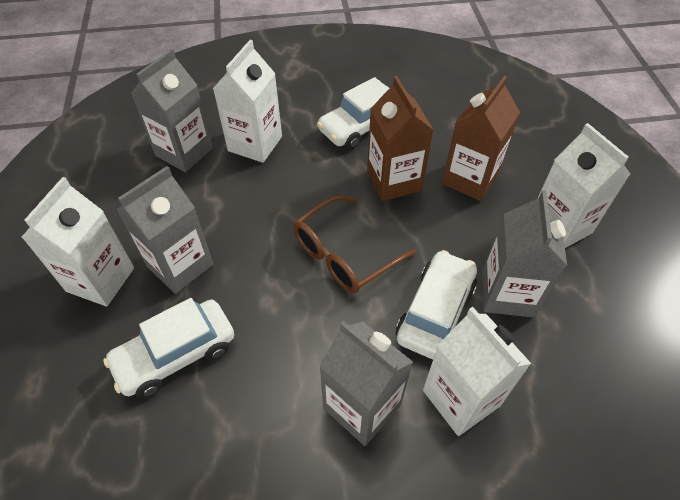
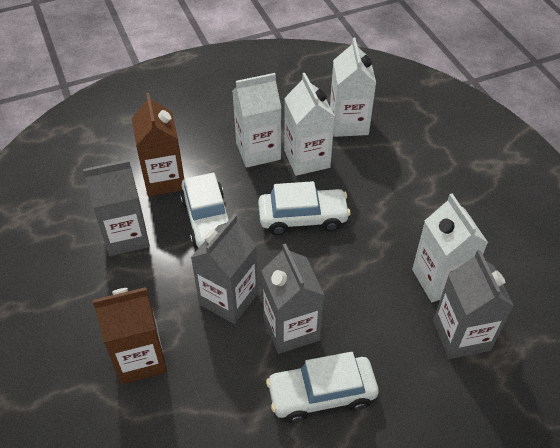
brown glasses: [293,195,416,293] = 1 -> none = 0

